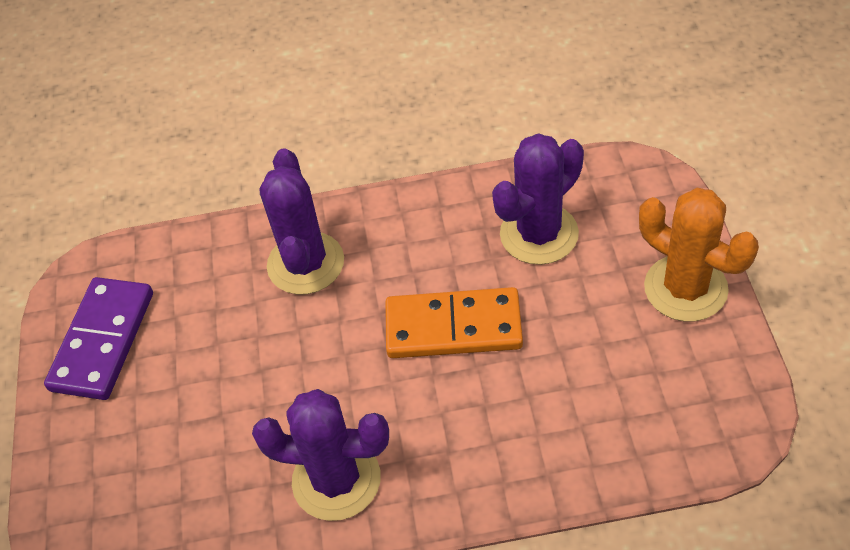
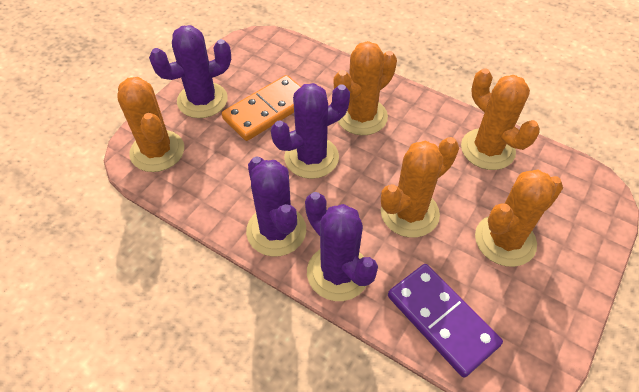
orange cactus: [639,188,759,322] = 1 -> [117,77,184,172] [334,41,397,135] [381,137,459,238] [461,68,540,170] [475,169,563,267] = 5
purple cactus: [252,389,389,521] [260,148,344,295] [492,133,584,265] = 3 -> [149,25,231,118] [246,156,306,257] [271,83,350,179] [305,192,378,301] = 4

